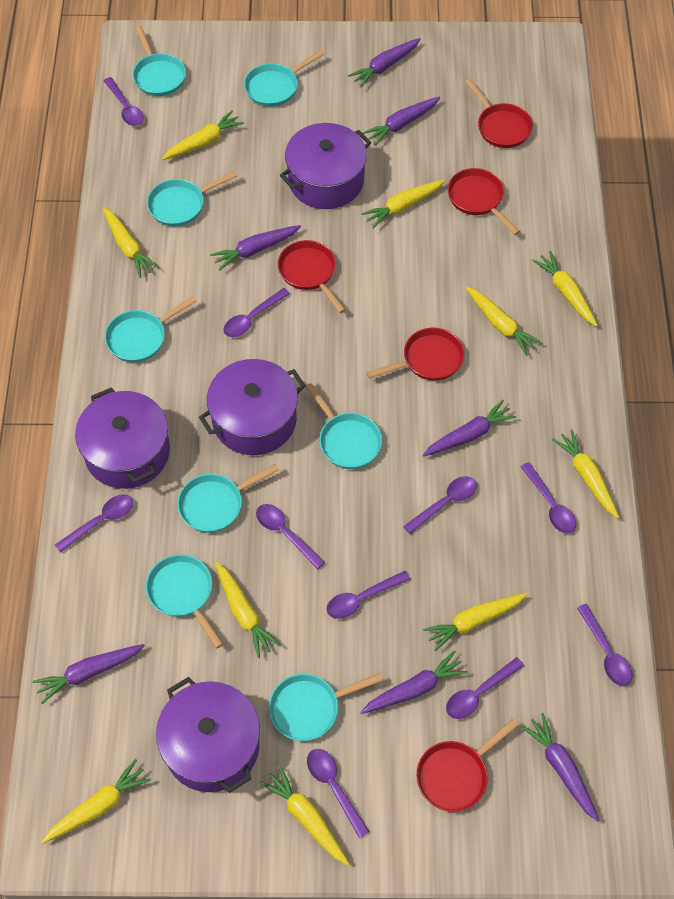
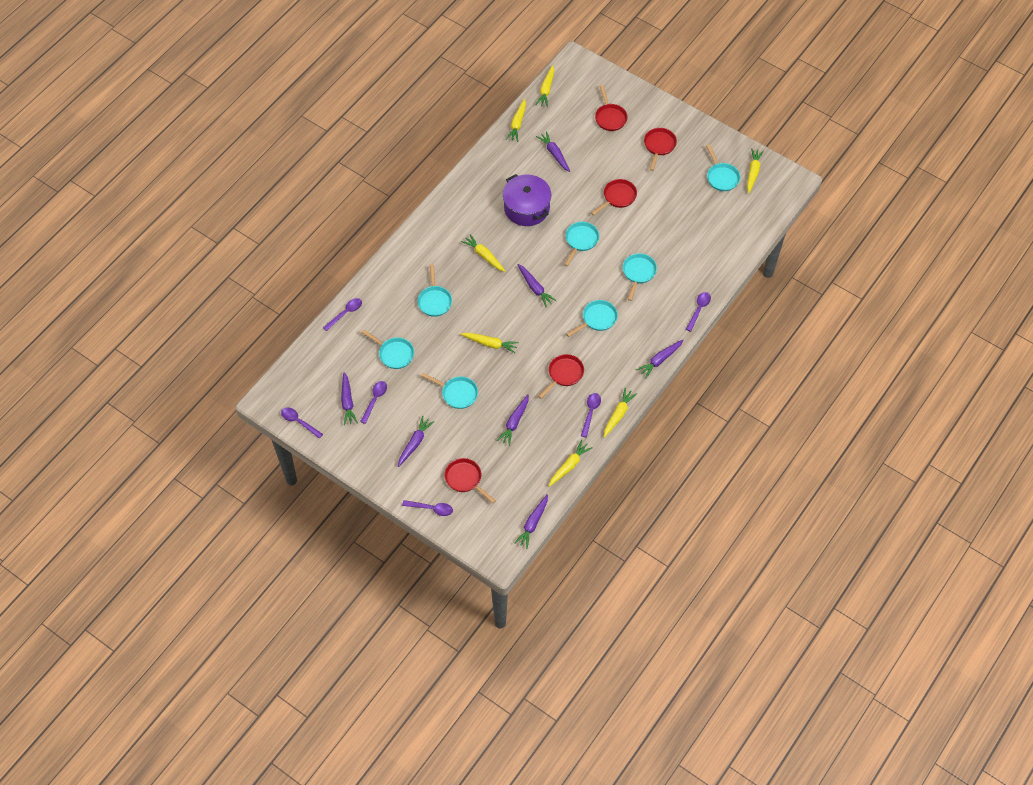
purple pot: [75,388,170,489] [156,677,260,793] [199,359,306,455] [280,123,371,209] = 4 -> [503,174,551,226] = 1
purple spoon: [55,494,133,553] [104,77,144,126] [223,288,290,337] [256,504,325,569] [307,749,369,838] [326,571,410,619] [403,476,477,534] [446,657,524,719] [521,462,576,534] [577,604,633,686] = 10 -> [281,408,323,439] [323,298,362,331] [360,381,387,424] [402,500,453,516] [581,393,601,437] [686,292,711,332] = 6
turquoise pan: [105,296,197,362] [132,26,186,96] [146,554,223,648] [147,171,237,226] [177,464,279,533] [244,50,324,107] [269,673,383,741] [305,383,382,469] = 8 -> [361,329,414,369] [418,264,452,317] [421,373,478,409] [564,222,599,266] [566,300,618,337] [623,253,657,301] [706,144,740,191] = 7
yellow carrot: [42,759,151,844] [103,207,159,278] [162,110,244,160] [215,562,281,658] [259,765,350,865] [361,179,445,228] [423,593,528,651] [465,286,542,356] [532,251,598,327] [552,429,619,519] = 10 -> [461,234,506,272] [461,332,519,353] [506,99,526,142] [536,65,554,107] [549,440,593,487] [604,388,637,438] [747,148,764,193] = 7

